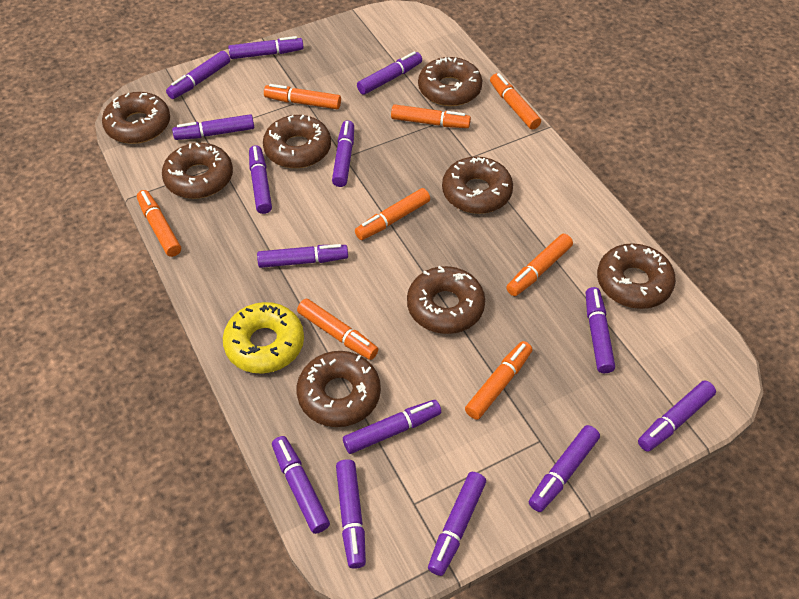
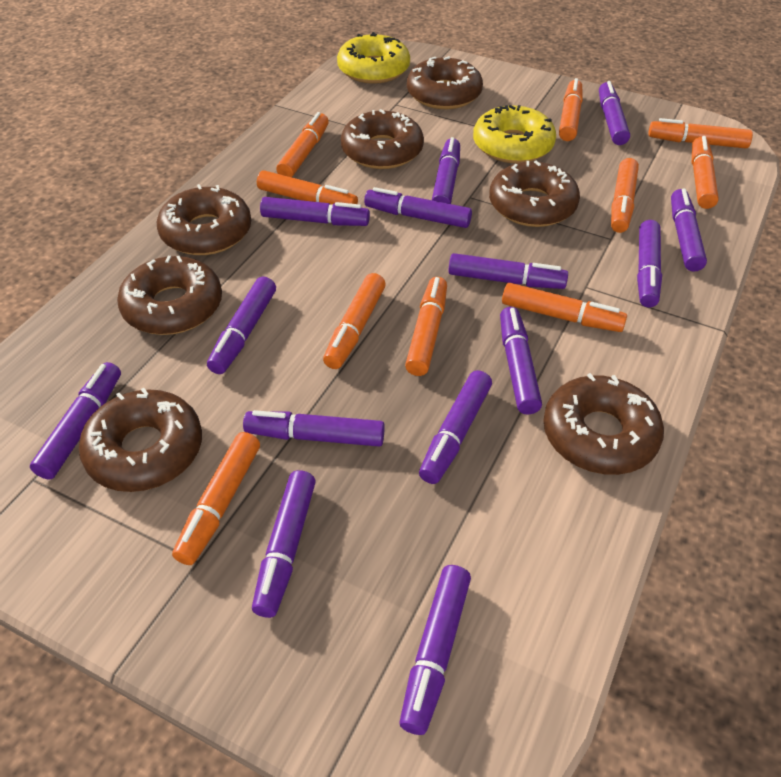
brown donut: [102,92,170,144] [162,143,233,199] [263,115,331,168] [297,351,381,427] [407,266,485,334] [418,57,482,106] [442,157,513,214] [597,243,676,309] = 8 -> [79,388,202,492] [117,256,222,335] [157,184,251,255] [341,109,424,169] [407,56,483,109] [489,161,580,227] [543,373,664,475] = 7
orange marker: [137,190,181,257] [264,84,341,109] [297,299,378,360] [355,188,430,240] [391,104,471,128] [465,341,532,420] [490,73,541,130] [506,234,573,296] = 8 -> [172,432,260,565] [257,170,358,205] [276,112,329,177] [323,273,386,369] [405,277,447,376] [502,283,627,332] [559,78,583,141] [611,158,639,233] [648,118,753,149] [692,136,719,209] = 10
yellow donut: [223,302,304,373] = 1 -> [337,32,410,84] [473,105,556,163] = 2

